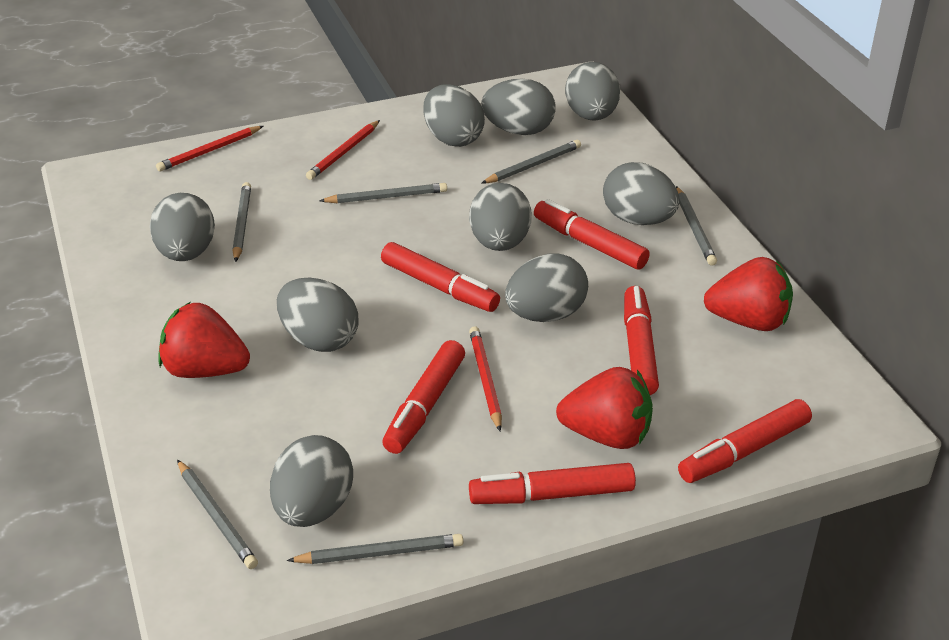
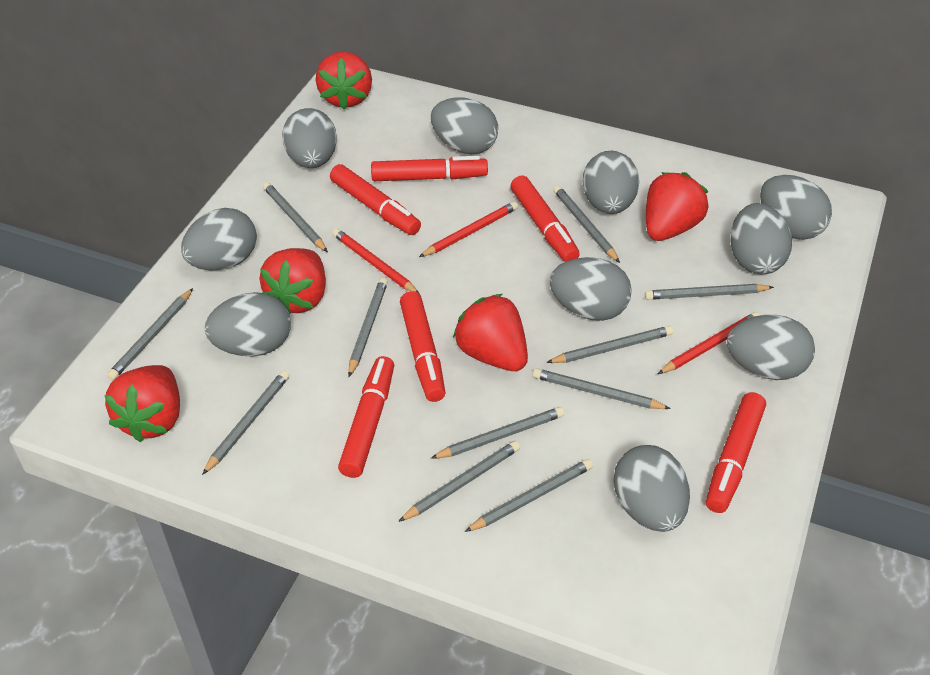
grey egg: [150,193,215,261] [270,435,353,527] [277,277,359,352] [423,84,485,147] [469,183,531,251] [481,79,555,135] [505,253,588,322] [565,62,620,121] [603,162,679,225] = 9 -> [181,208,257,271] [205,292,291,356] [282,108,337,168] [431,97,498,155] [550,257,632,321] [583,151,639,214] [613,445,690,532] [727,315,815,380] [730,203,792,275] [760,175,832,240] = 10
grey pencil: [177,459,258,569] [232,182,251,262] [287,534,463,564] [319,183,447,203] [481,140,581,184] [676,186,717,266] = 6 -> [107,288,193,380] [202,371,289,475] [263,182,328,252] [348,278,388,377] [398,441,520,522] [431,407,564,459] [465,459,593,532] [533,368,671,409] [546,326,673,363] [554,186,620,263] [645,284,774,300] = 11
red strawberry: [158,302,250,378] [556,367,653,449] [704,257,793,331] = 3 -> [104,365,180,442] [260,248,326,314] [316,51,372,110] [453,294,528,371] [646,172,709,241] = 5

